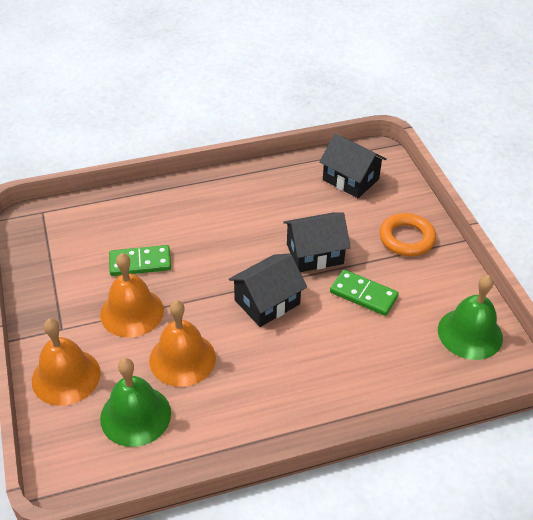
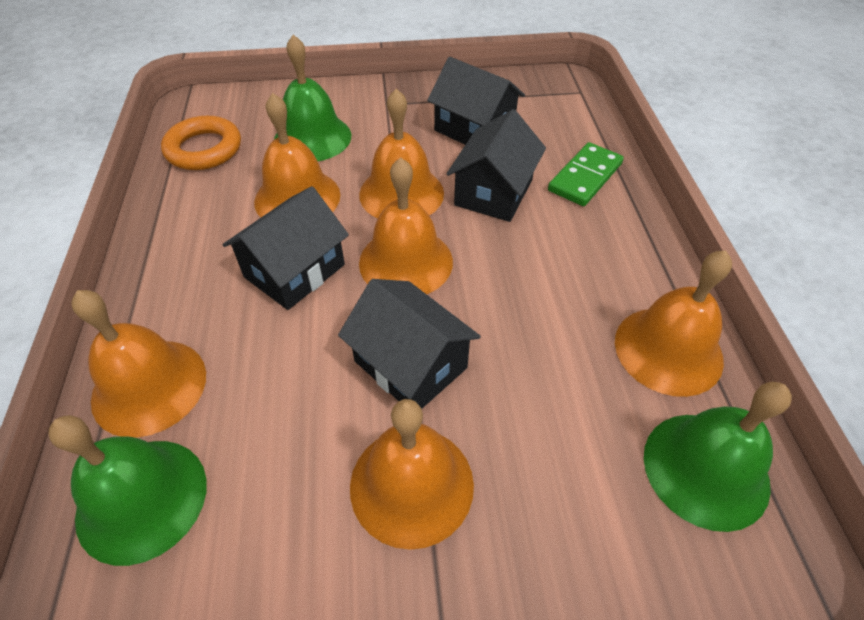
black house: [229,254,307,327] [283,212,351,272] [319,134,387,198] = 3 -> [222,186,349,310] [338,279,481,408] [427,57,525,145] [447,109,546,222] = 4
green bell: [100,358,171,447] [438,275,503,360] = 2 -> [48,415,207,566] [274,35,351,161] [644,382,792,532] = 3
green domino: [109,245,171,276] [330,270,399,316] = 2 -> [548,142,624,206] = 1
orange bell: [32,318,101,406] [100,253,164,338] [149,301,216,387] = 3 -> [71,290,206,438] [254,93,340,217] [350,399,474,550] [359,89,444,218] [359,157,453,294] [615,250,732,397] = 6

